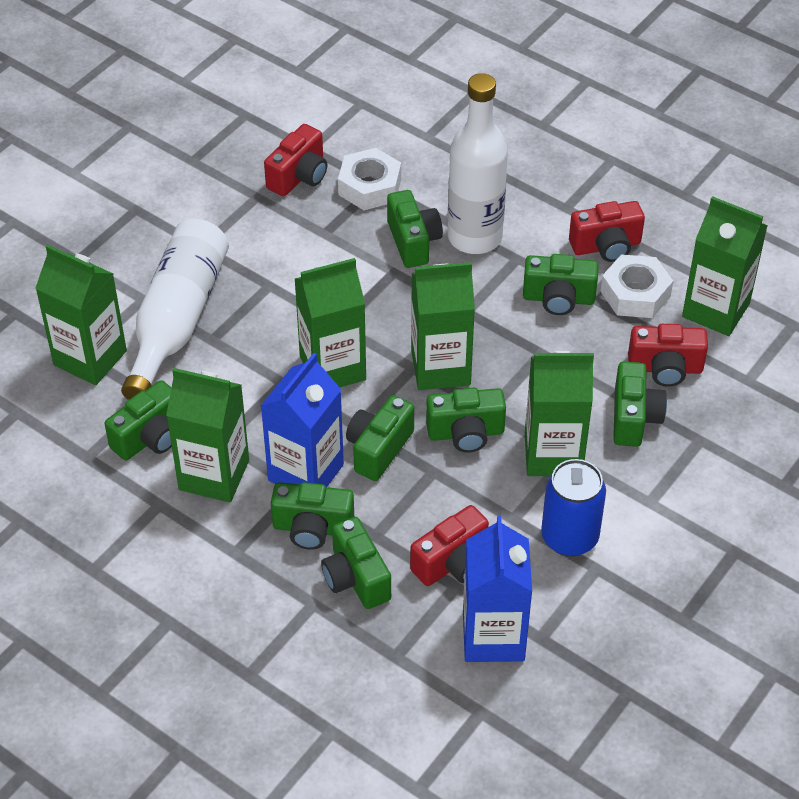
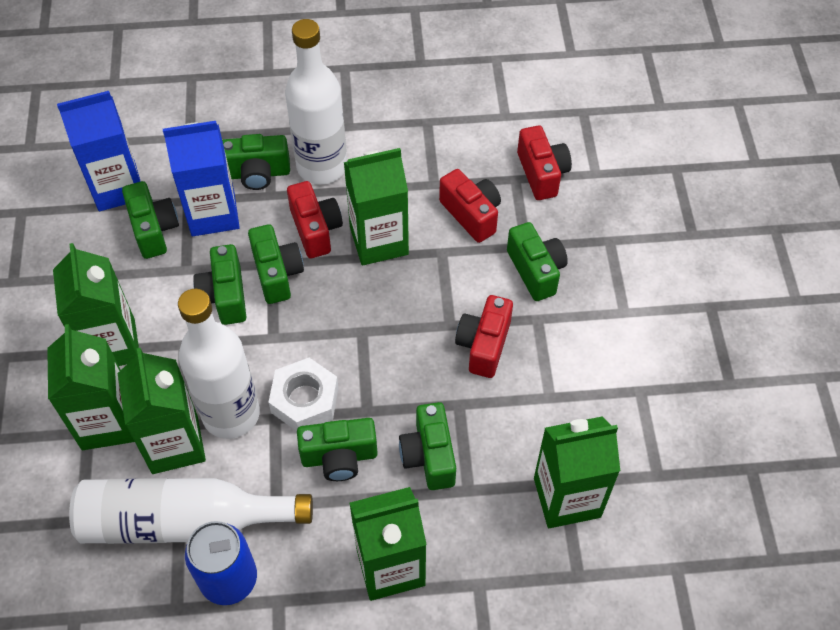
green camera: [104,380,172,460] [271,482,354,550] [321,517,391,609] [346,395,414,481] [387,190,443,268] [426,388,506,452] [523,254,599,315] [613,361,667,447] = 8 -> [122,181,179,259] [193,244,246,325] [222,134,290,190] [248,224,304,304] [297,418,378,481] [399,402,456,490] [507,222,568,301] = 7
white bottle: [121,219,229,400] [448,73,508,254] = 2 -> [69,478,313,544] [178,289,260,439] [285,19,347,184] = 3
white nut: [338,148,401,210] [601,254,673,318] = 2 -> [268,358,339,431] = 1

